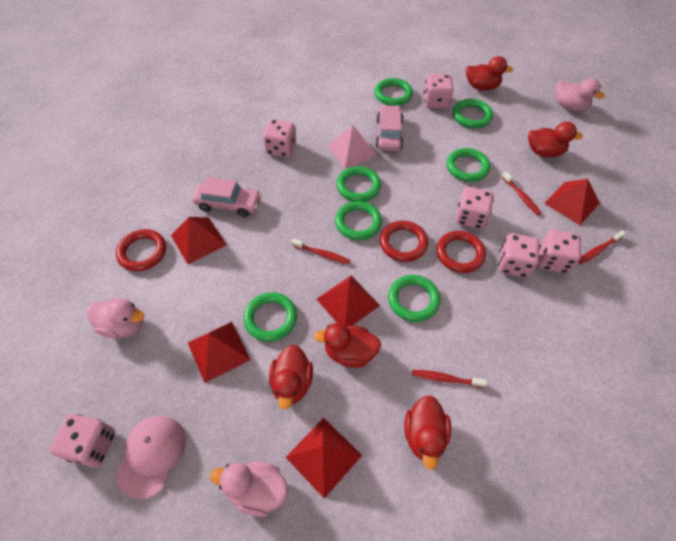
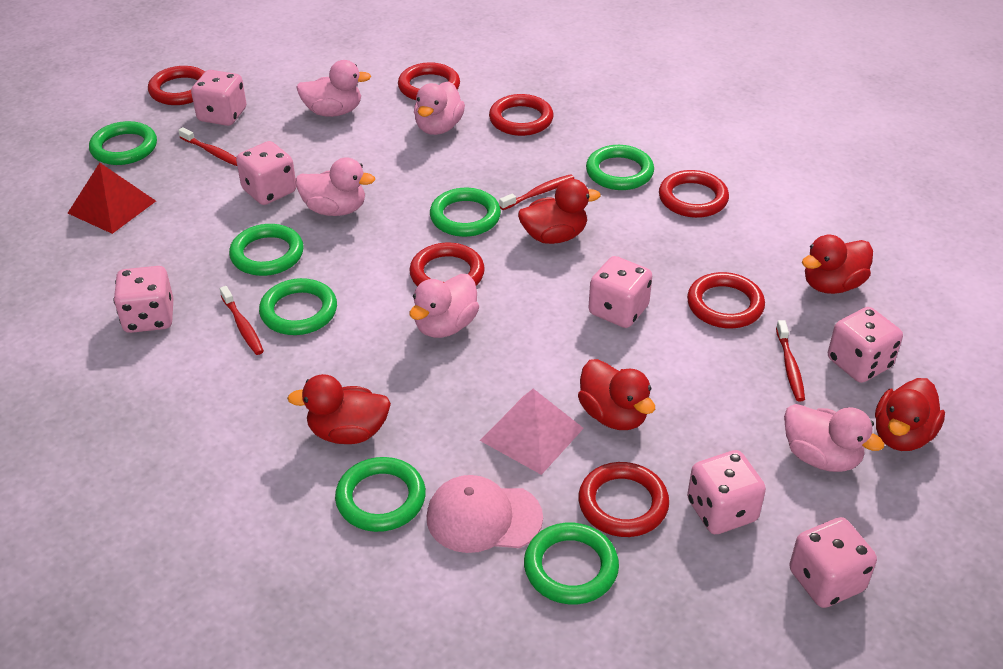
pink car: [193,177,262,217] [376,105,403,151] = 2 -> none = 0
pink dice: [50,414,115,467] [263,119,296,158] [423,74,454,108] [456,187,494,229] [498,233,540,278] [539,229,581,274] = 6 -> [113,266,174,333] [191,70,246,126] [236,141,296,205] [588,256,652,328] [687,450,766,534] [789,517,877,608] [828,307,903,383] = 7
pink duck: [86,298,144,338] [210,461,288,517] [556,78,605,111] = 3 -> [296,60,371,117] [296,157,375,216] [409,274,479,338] [414,81,465,135] [784,404,884,472] = 5
red pyramid: [171,217,226,264] [188,322,250,383] [286,418,362,498] [317,275,380,326] [544,179,600,225] = 5 -> [68,163,156,234] = 1
red ring: [116,229,166,271] [380,221,428,262] [436,231,486,273] = 3 -> [148,66,205,105] [398,62,460,100] [409,242,485,287] [489,94,553,136] [578,462,669,537] [659,170,729,218] [687,272,765,328] = 7

